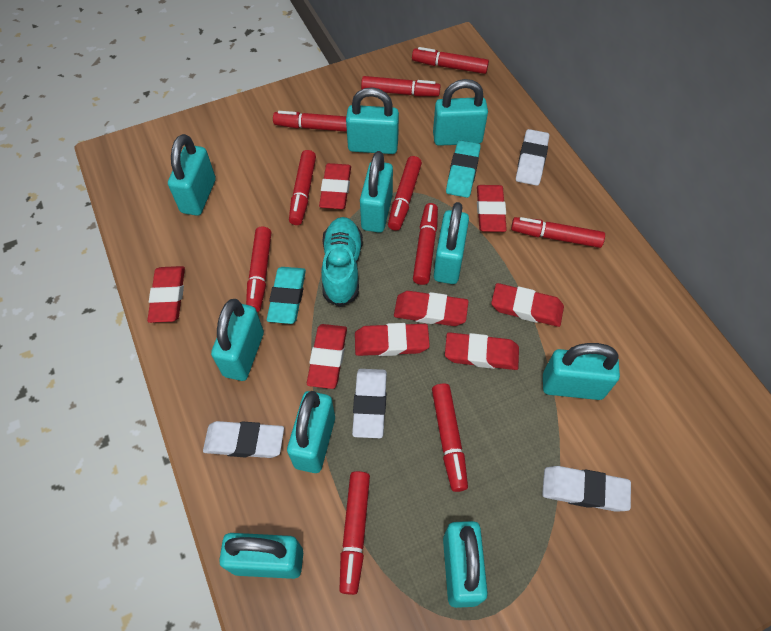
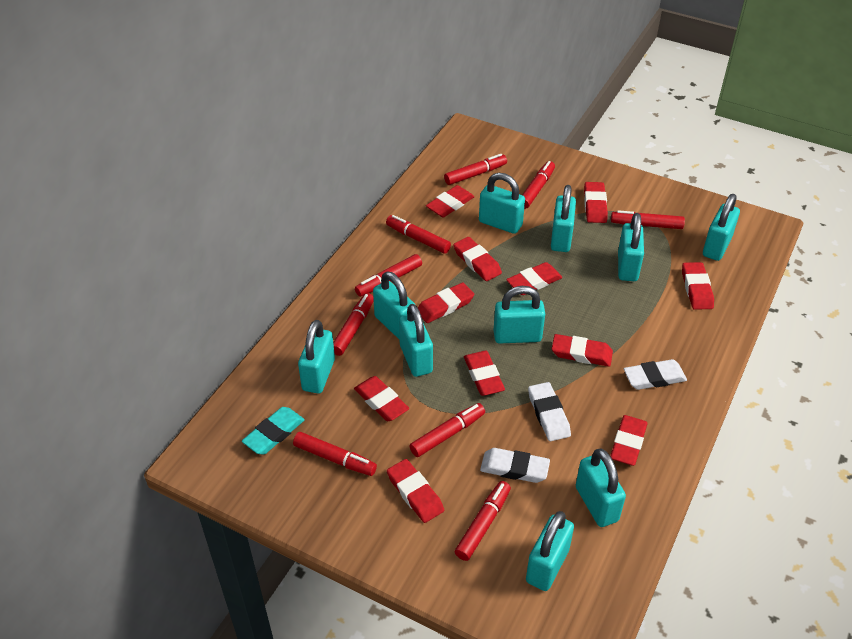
red eraser: [147,266,185,323] [307,324,347,389] [319,163,351,209] [355,323,430,356] [394,291,469,326] [445,332,519,370] [477,185,507,232] [491,283,564,327] = 8 -> [354,376,409,421] [387,459,444,523] [418,282,474,323] [426,185,474,217] [453,237,502,281] [464,351,505,396] [506,262,562,295] [552,334,613,367] [584,182,608,223] [610,415,648,466] [682,262,714,310] = 11
red marker: [246,226,271,312] [273,111,347,132] [289,150,316,225] [340,471,370,595] [361,76,441,96] [388,156,422,231] [412,47,489,74] [413,203,438,285] [432,383,468,492] [511,217,605,248] = 10 -> [293,432,377,476] [333,293,374,356] [355,254,422,297] [386,215,451,254] [410,403,485,457] [444,154,507,185] [455,481,511,561] [522,161,555,209] [611,210,685,229] = 9
turquoise eraser: [267,267,306,324] [446,140,481,198] = 2 -> [242,407,305,455] = 1
turquoise shoe: [321,217,363,307] = 1 -> none = 0
white eraser: [203,421,284,458] [352,369,387,438] [516,129,549,186] [542,466,631,512] = 4 -> [480,448,550,483] [528,382,571,441] [624,359,687,390] = 3

